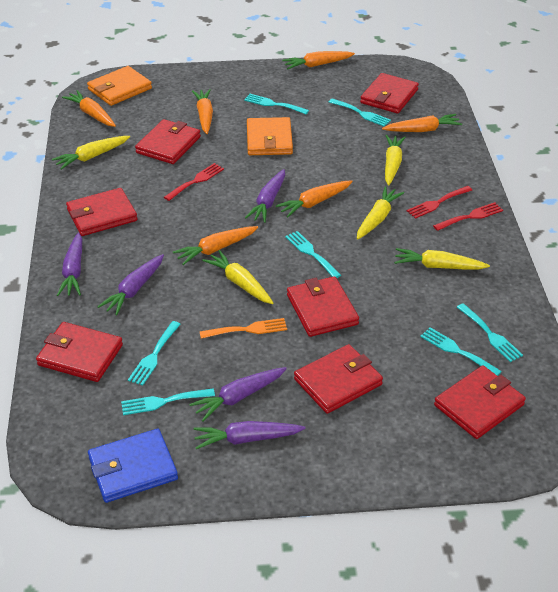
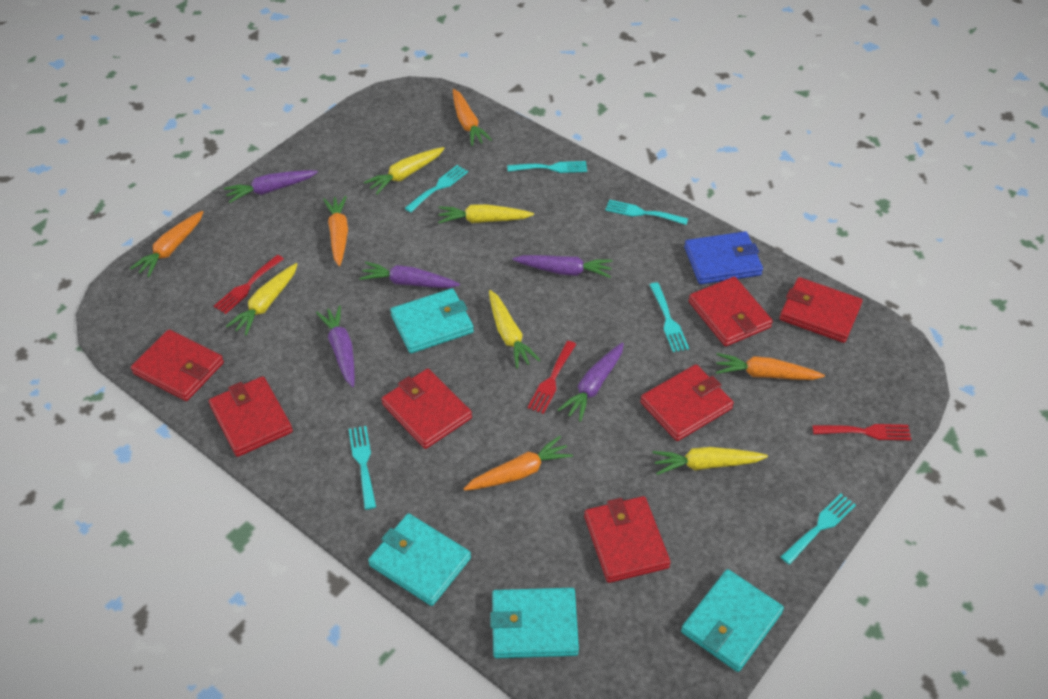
orange carrot: [62,90,116,127] [173,226,258,265] [192,89,213,134] [276,180,353,217] [282,51,355,69] [382,114,462,132] = 6 -> [130,211,203,277] [323,196,348,266] [453,89,492,146] [463,436,573,491] [716,353,825,380] = 5
orange fork: [200,318,287,339] = 1 -> none = 0
orange wallet: [87,66,152,106] [247,117,293,155] = 2 -> none = 0
turquoise fork: [121,388,215,415] [128,321,181,386] [244,94,309,114] [285,231,341,278] [329,98,391,126] [420,327,502,376] [457,303,523,362] = 7 -> [349,426,376,510] [405,165,468,213] [507,161,587,173] [605,200,688,225] [650,283,689,352] [781,494,856,565] = 6
turquoise wallet: none = 0 -> [368,514,471,606] [390,288,474,353] [490,588,579,658] [681,569,784,672] = 4

